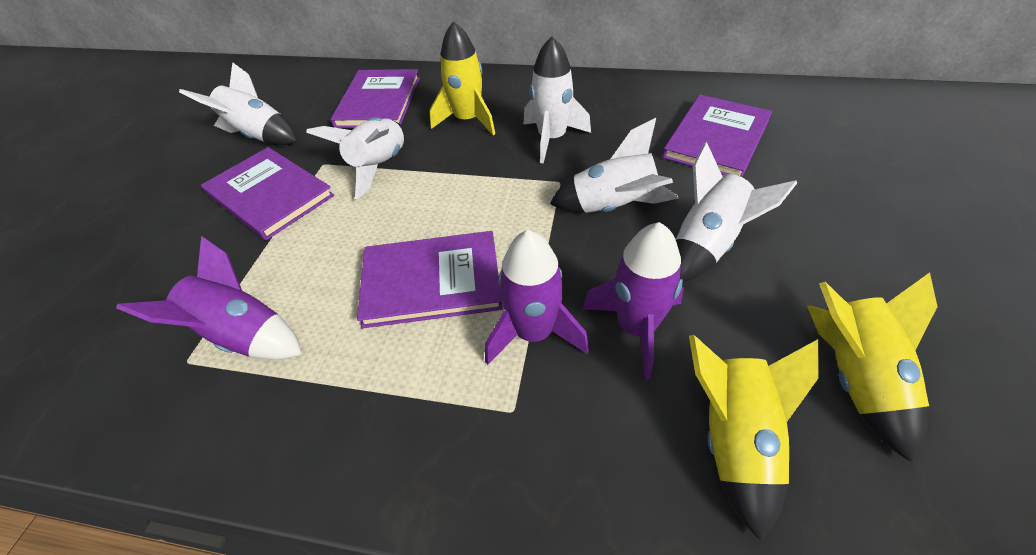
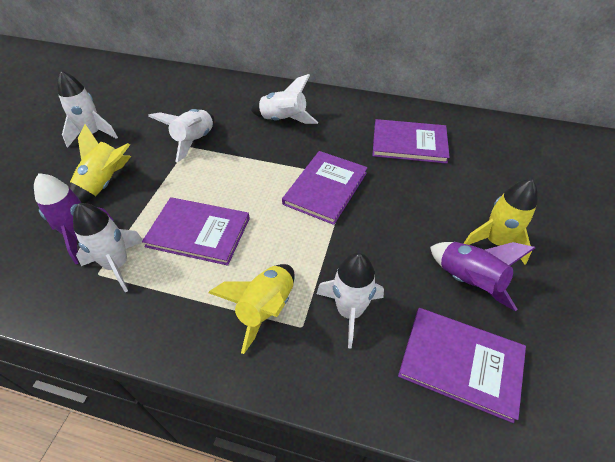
purple rocket: [116,236,302,360] [485,230,589,365] [583,222,684,379] = 3 -> [34,173,114,264] [430,242,535,311] = 2

